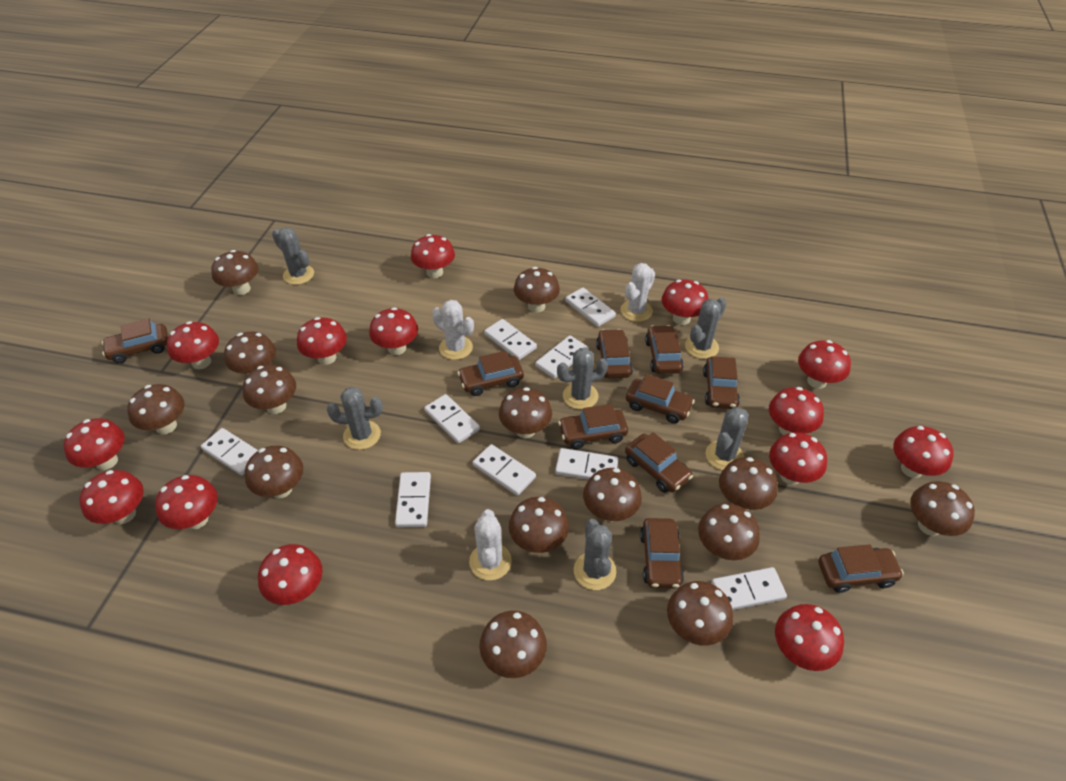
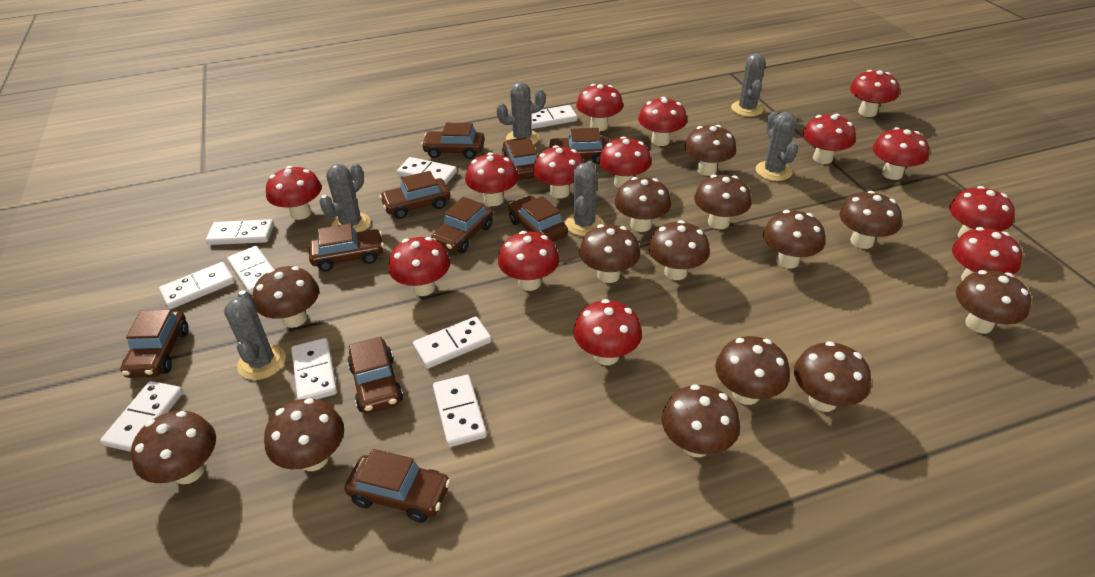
white cactus: [432,300,474,360] [469,509,512,580] [621,263,655,322] = 3 -> none = 0

